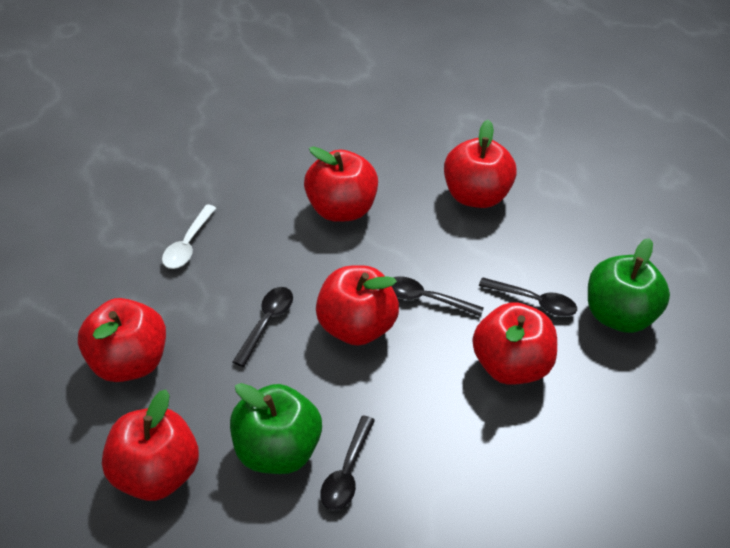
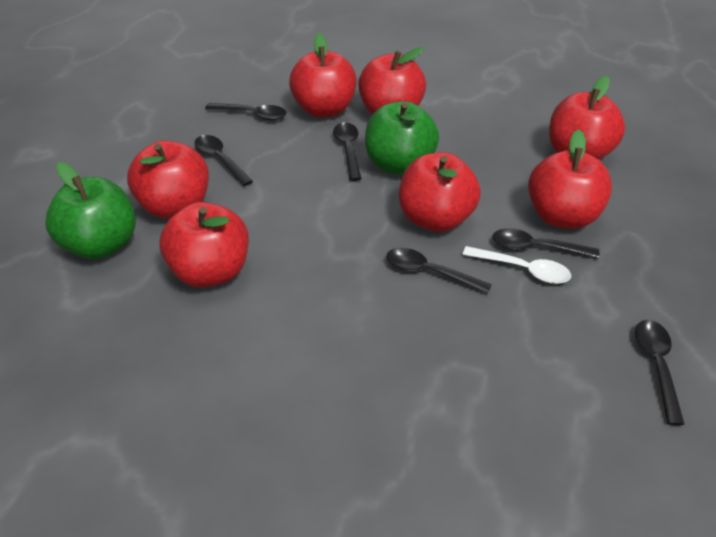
black spoon: [233,287,293,367] [320,415,375,511] [392,276,484,317] [479,277,577,316] = 4 -> [194,135,253,186] [205,103,287,120] [333,123,362,181] [386,248,492,294] [492,228,600,258] [635,320,685,425] = 6
red apple: [78,298,166,382] [102,390,199,501] [304,147,378,222] [316,265,399,346] [444,120,517,208] [472,302,557,385] = 6 -> [127,140,209,219] [159,202,249,288] [289,33,357,117] [358,47,426,115] [399,152,481,232] [528,130,612,229] [549,76,625,160] = 7

